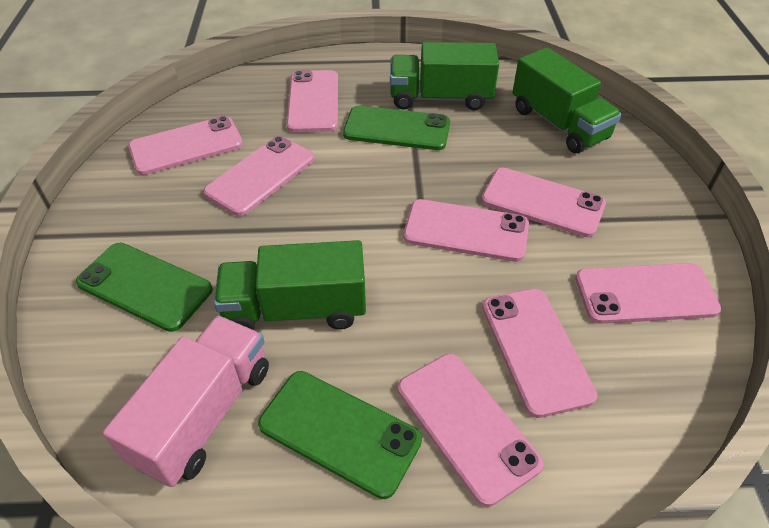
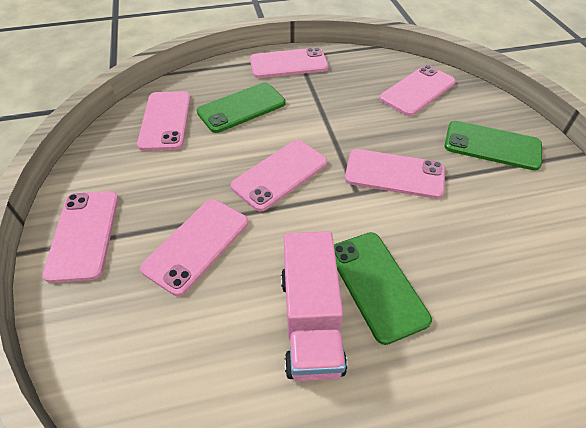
green truck: [214,240,366,330] [390,42,499,111] [512,48,621,153] = 3 -> none = 0
pink phone: [128,116,243,175] [203,136,315,216] [287,70,338,132] [398,354,544,507] [404,199,529,262] [481,168,606,237] [482,288,597,418] [575,263,722,324] = 8 -> [42,191,118,283] [137,91,191,151] [140,199,248,296] [231,140,327,212] [250,47,329,78] [345,149,445,199] [380,65,456,116] = 7

